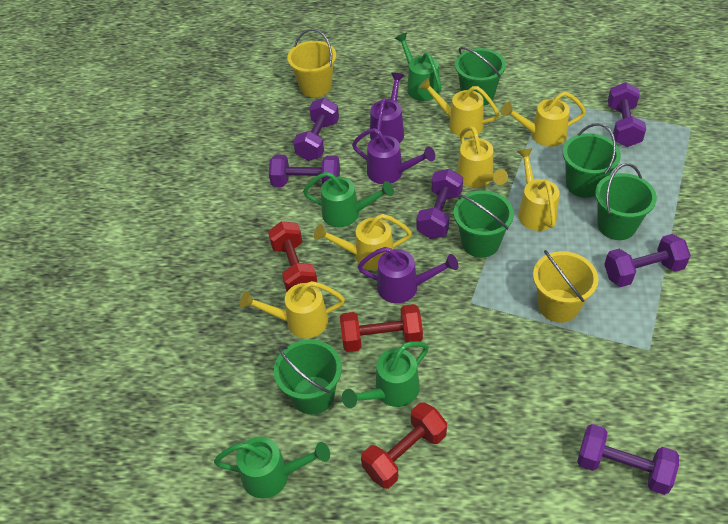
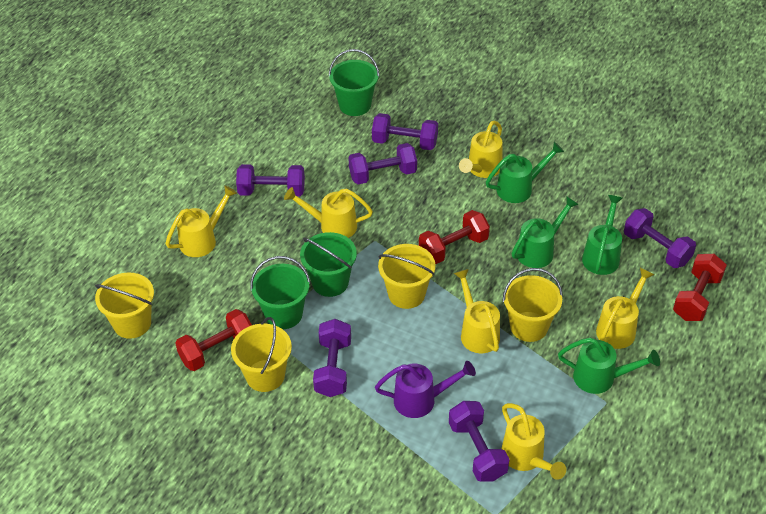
green bucket: [274,340,342,415] [454,190,514,258] [455,47,506,106] [563,123,621,198] [595,163,657,240] = 5 -> [250,256,310,329] [300,232,357,297] [329,49,380,116] = 3
purple watering can: [352,128,435,184] [358,247,459,303] [370,72,405,143] = 3 -> [375,361,476,418] = 1
yellow bucket: [287,29,336,97] [533,250,599,323] = 2 -> [95,273,154,339] [231,317,292,392] [378,244,435,309] [503,268,563,342] = 4

